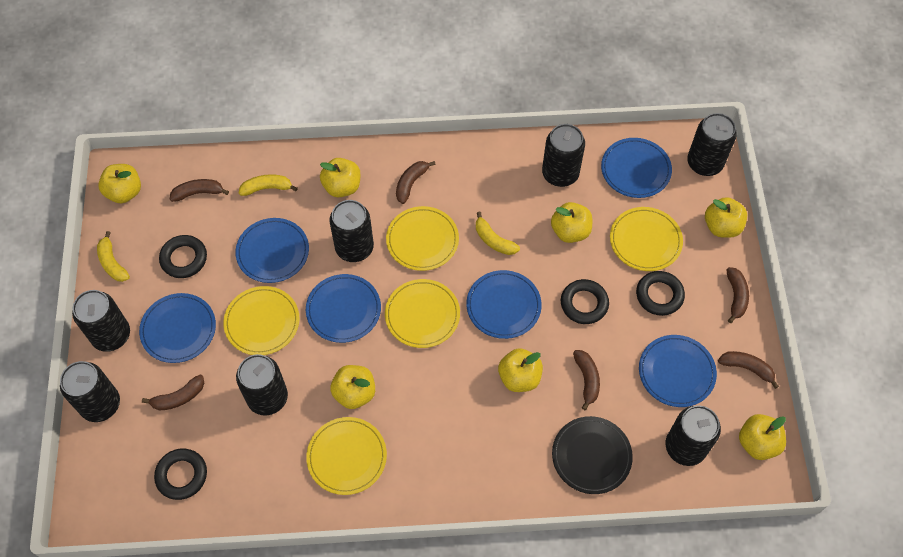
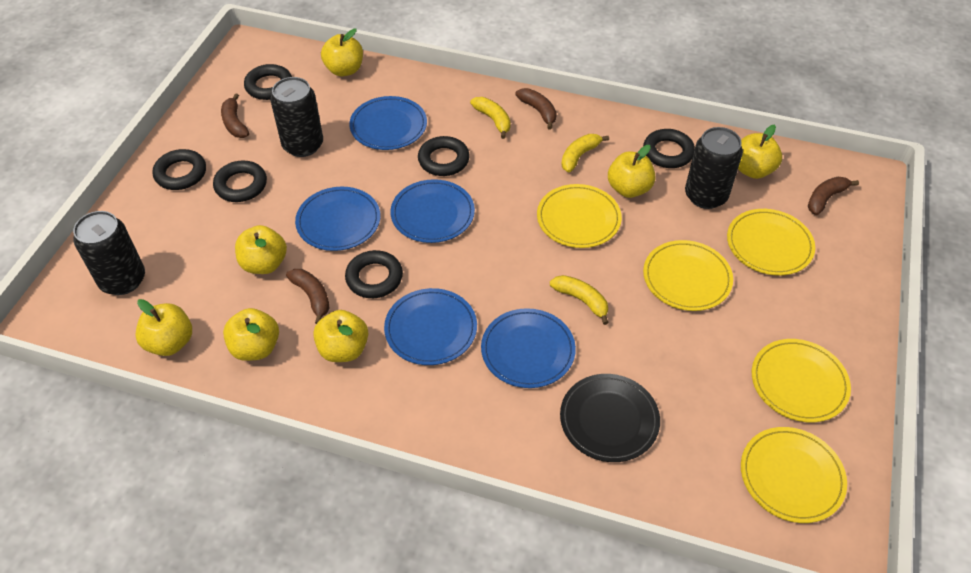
black can: [60,361,120,422] [72,290,130,352] [236,354,288,416] [329,200,374,262] [542,124,585,187] [665,405,721,466] [687,113,737,176] = 7 -> [73,211,145,295] [270,77,323,157] [685,127,743,209] = 3
black ring: [154,449,207,500] [159,235,207,278] [561,279,609,324] [636,271,685,316] = 4 -> [153,149,206,190] [213,161,267,202] [244,64,292,100] [345,250,403,298] [418,136,470,176] [643,129,695,168] = 6
blue plate: [139,293,216,363] [235,218,309,283] [306,274,381,343] [466,270,542,339] [601,138,672,198] [639,335,717,407] = 6 -> [295,187,380,251] [349,96,427,150] [384,288,477,365] [390,179,475,243] [481,308,576,388] = 5
brown banana: [142,375,204,411] [170,179,229,202] [396,161,436,204] [573,350,600,410] [718,351,779,389] [727,267,749,323] = 6 -> [221,93,249,138] [286,269,329,324] [515,88,557,130] [808,177,859,215] = 4

